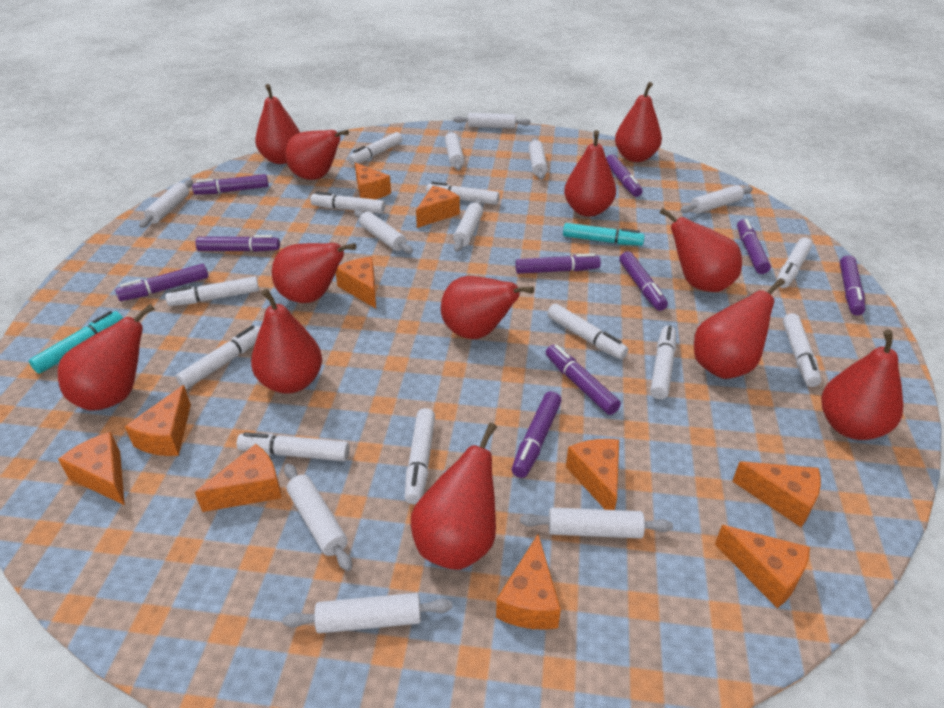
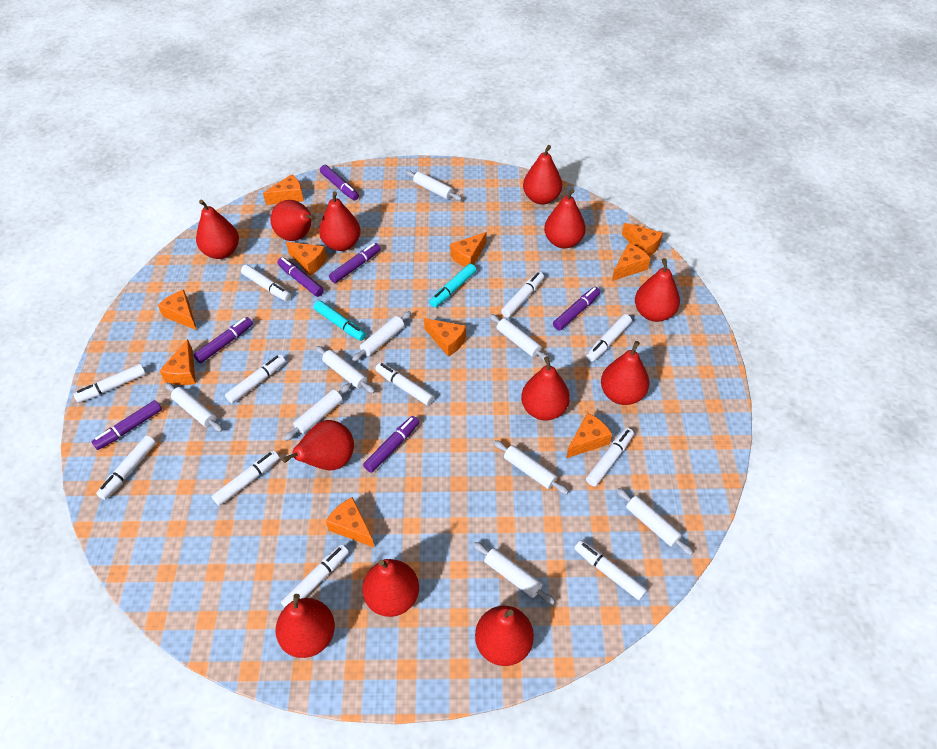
purple marker: [115,264,208,301] [192,174,269,195] [196,235,280,252] [512,391,562,478] [515,253,601,274] [546,344,621,415] [606,154,642,197] [619,251,668,311] [737,219,771,274] [840,255,865,315] = 10 -> [92,400,162,450] [194,317,253,363] [277,257,324,297] [320,165,359,201] [329,243,381,283] [363,416,419,473] [553,287,600,331] = 7
white rolling pin: [139,179,193,228] [283,593,453,633] [284,463,352,571] [354,210,413,254] [445,130,464,170] [453,113,531,129] [453,199,483,252] [520,508,673,538] [529,138,548,180] [680,185,753,214] = 10 -> [165,383,223,432] [284,384,351,441] [315,346,375,393] [352,311,412,362] [405,170,462,201] [473,542,555,605] [489,314,550,362] [494,440,569,495] [616,488,693,555] = 9

